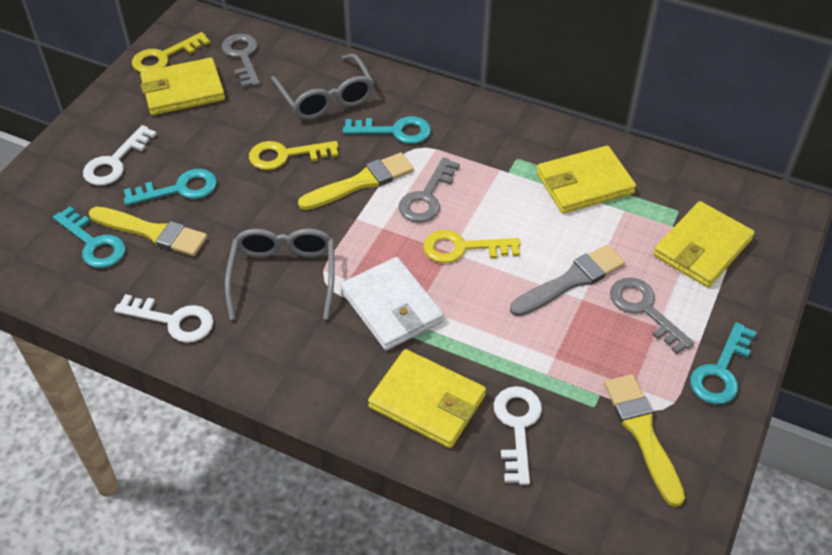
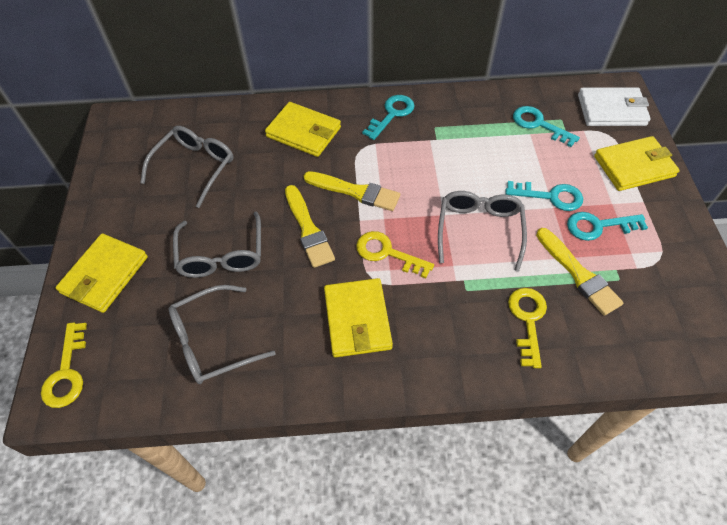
grey brush: [510,245,625,317] = 1 -> none = 0
grey glasses: [225,228,335,320] [271,54,374,120] = 2 -> [140,126,234,208] [169,285,276,384] [173,211,261,278] [438,191,527,271] = 4
grey key: [222,34,260,88] [399,157,460,223] [610,277,694,354] = 3 -> none = 0
white key: [83,125,157,186] [114,294,213,343] [494,386,542,485] = 3 -> none = 0

